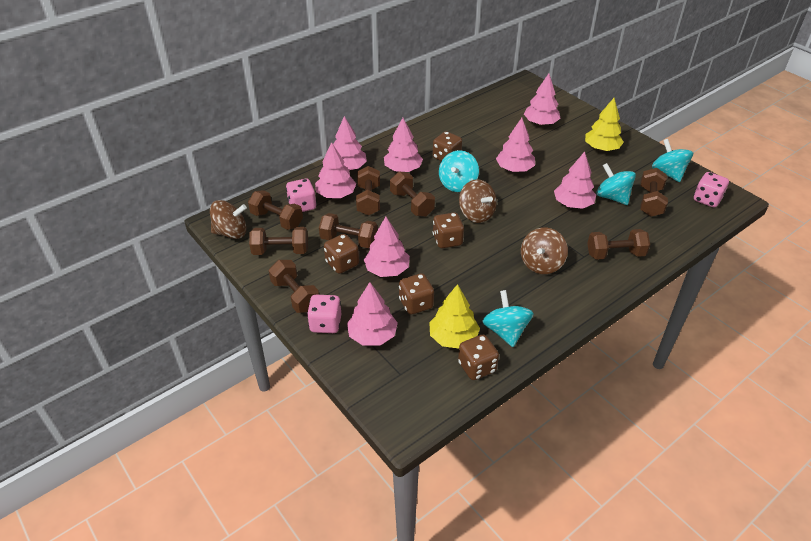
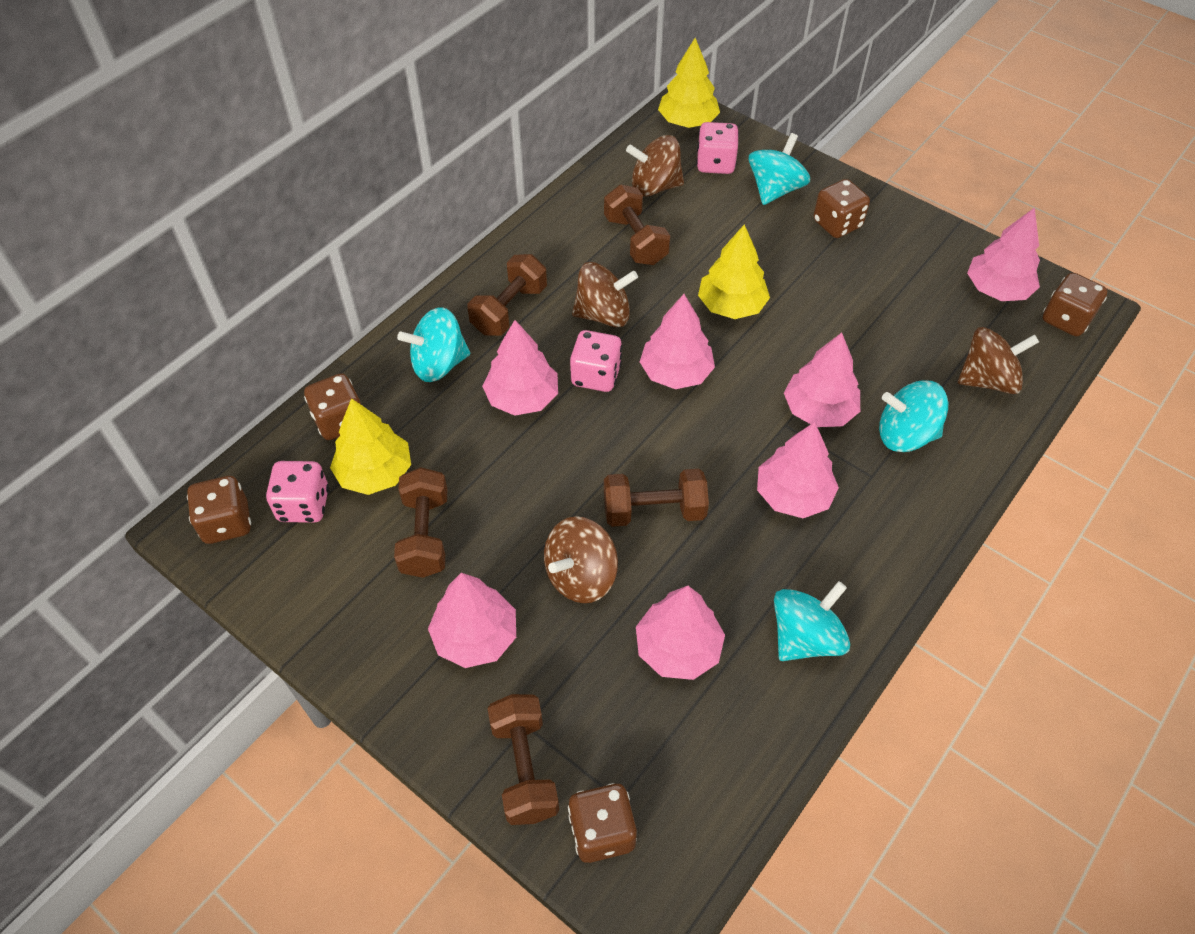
brown dumbbell: [248,190,303,230] [249,227,308,255] [269,260,319,313] [319,213,377,248] [356,166,380,215] [390,171,435,217] [587,229,650,260] [640,168,668,217] = 8 -> [394,467,447,578] [467,254,547,336] [488,694,559,825] [604,185,670,265] [604,469,709,527] = 5
brown spinning top: [210,200,247,239] [459,179,497,223] [521,227,568,274] = 3 -> [544,516,618,603] [572,262,638,327] [626,135,684,197] [958,327,1039,394] = 4
pink tree: [315,142,356,198] [333,116,367,170] [347,282,398,346] [364,217,410,277] [384,118,423,172] [496,118,535,172] [524,74,561,125] [554,152,596,209] = 8 -> [428,573,516,668] [482,320,558,416] [636,586,725,680] [640,294,715,389] [757,422,839,518] [784,333,860,427] [967,208,1040,301] = 7
yellow tree: [429,284,480,349] [585,98,624,151] = 2 -> [330,398,411,495] [658,38,720,128] [698,224,770,319] = 3

